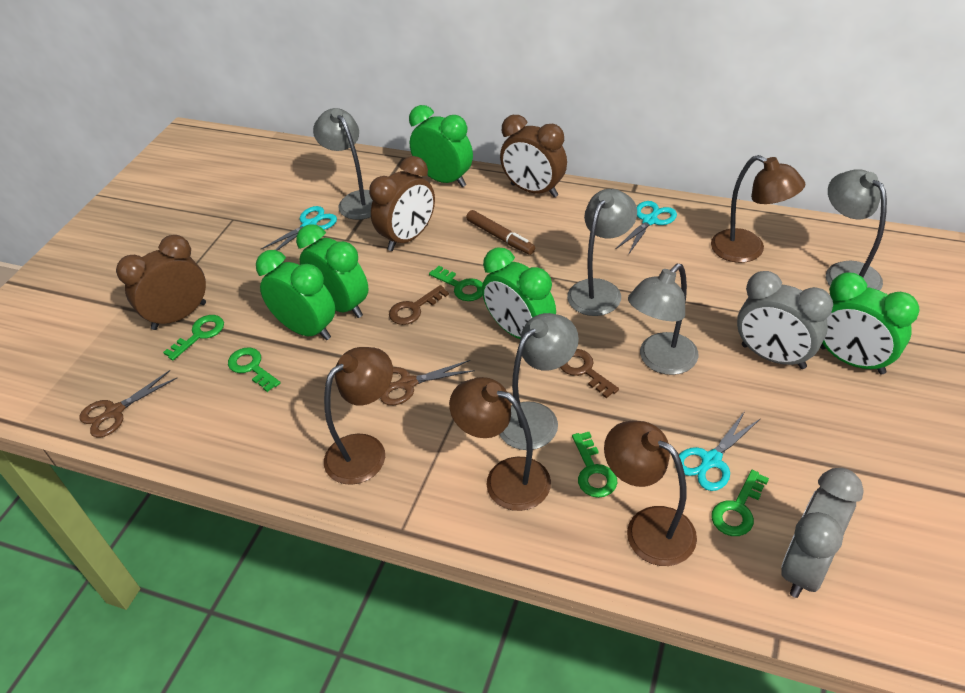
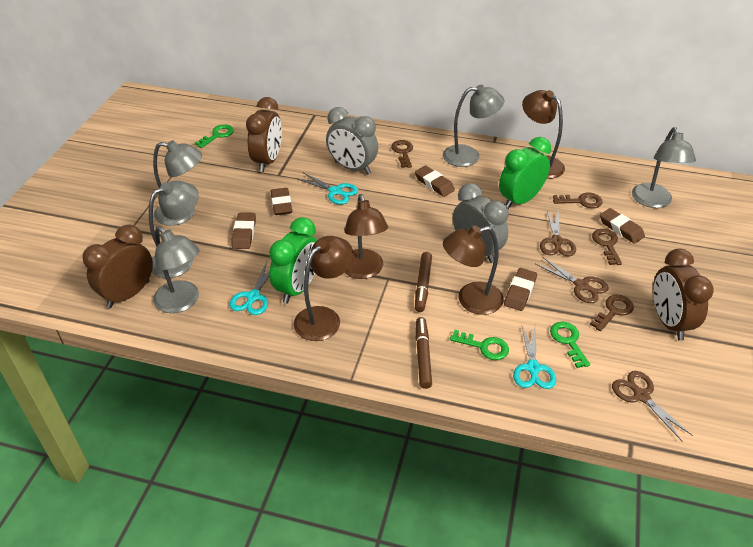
brown eraser: none = 0 -> [232,212,256,249] [271,188,292,215] [415,165,455,197] [504,268,537,311] [600,208,645,244] = 5
brown key: [389,285,449,325] [560,349,619,398] = 2 -> [391,140,413,168] [553,192,603,208] [590,295,634,331] [592,229,622,265] = 4
brown marker: [466,210,535,255] = 1 -> [415,252,432,312] [416,317,432,389] = 2
brown scissors: [79,370,177,438] [380,360,475,405] = 2 -> [535,257,609,303] [540,210,576,256] [612,371,693,442] = 3
green clock: [256,250,335,340] [296,224,369,318] [409,105,473,187] [482,247,556,339] [820,273,920,374] = 5 -> [269,217,317,303] [499,137,551,209] = 2
green key: [163,315,224,360] [228,348,281,392] [429,266,483,301] [572,432,617,498] [711,470,769,536] = 5 -> [195,124,234,148] [450,330,509,360] [550,322,590,368] = 3

